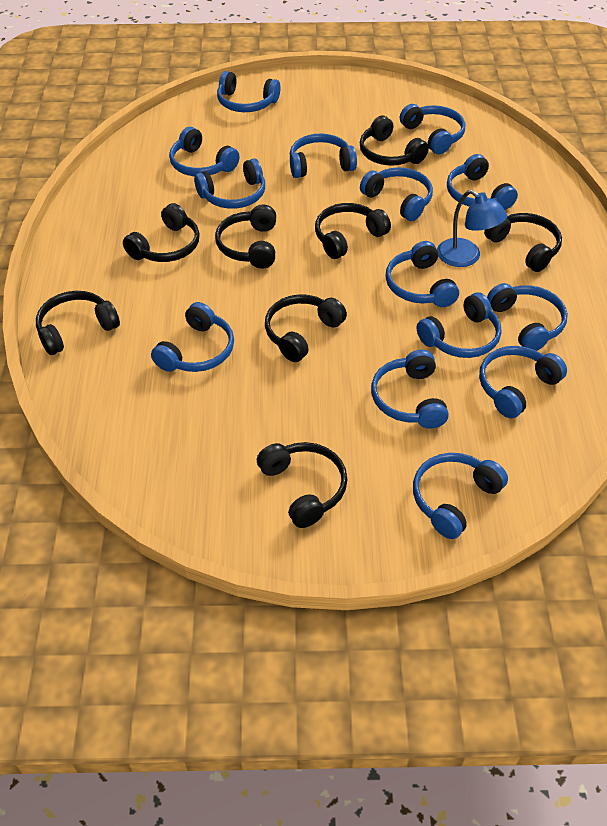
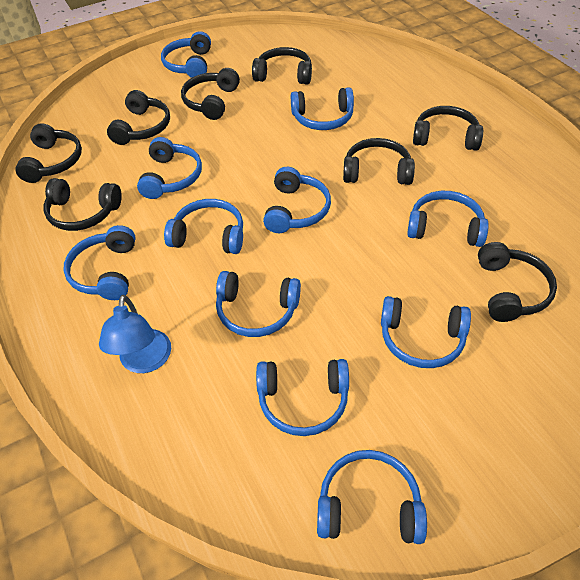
blue headphones: [151,302,234,372] [169,127,239,176] [194,159,265,209] [217,71,280,112] [290,133,357,178] [360,167,433,221] [371,350,449,428] [386,241,459,307] [400,104,465,154] [413,453,508,539] [417,293,501,358] [447,154,518,210] [479,346,567,419] [487,283,568,351] = 14 -> [63,225,136,300] [137,137,202,199] [161,31,211,78] [164,199,243,254] [216,271,301,337] [256,359,349,436] [263,167,331,233] [291,87,354,130] [317,450,427,544] [381,296,471,368] [407,191,489,247] = 11

